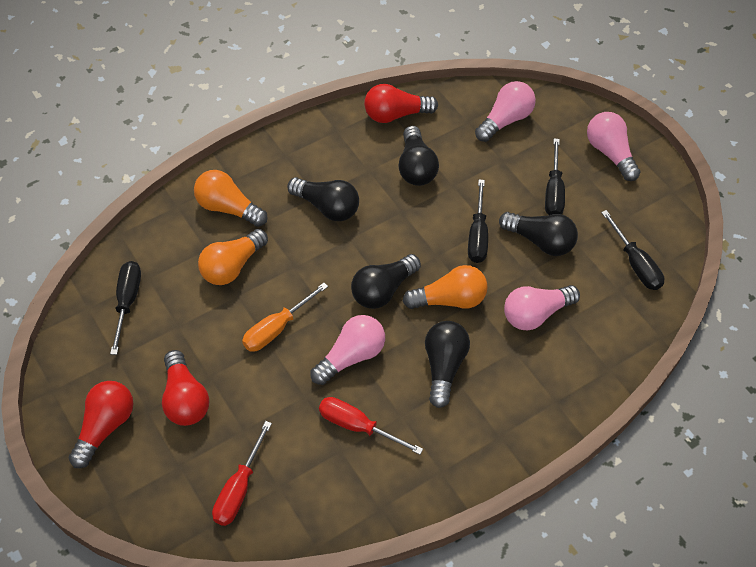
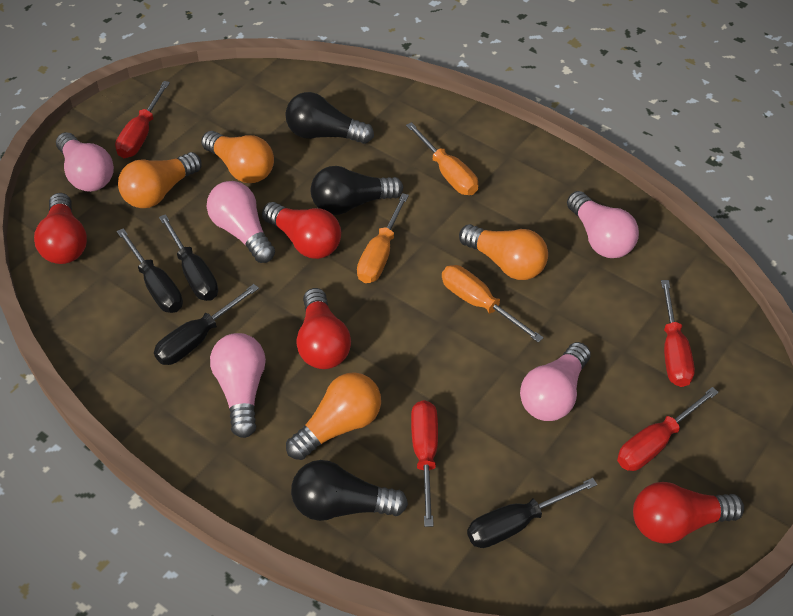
black light bulb: [287,177,359,221] [351,254,421,309] [398,126,439,186] [425,321,470,408] [499,212,578,256] = 5 -> [285,92,374,144] [291,460,408,521] [311,166,403,215] = 3
orange light bulb: [194,170,268,227] [198,229,268,285] [403,265,488,309] = 3 -> [118,152,201,208] [201,131,274,183] [286,372,381,460] [459,224,548,280] = 4
orange screwdriver: [242,283,328,352] = 1 -> [357,193,409,283] [406,122,478,195] [442,265,543,343] = 3
pink light bulb: [310,315,385,385] [475,81,536,142] [504,285,580,330] [587,112,640,181] = 4 -> [56,132,114,192] [207,181,275,263] [210,333,266,438] [520,342,591,421] [567,191,639,258] = 5
red light bulb: [69,381,133,468] [162,350,209,426] [364,84,438,123] = 3 -> [34,193,87,264] [262,202,341,259] [297,288,351,369] [633,482,744,544] = 4
red screwdriver: [212,421,272,526] [319,397,423,455] = 2 -> [115,81,170,158] [411,400,438,527] [617,387,719,471] [661,280,695,387] = 4

